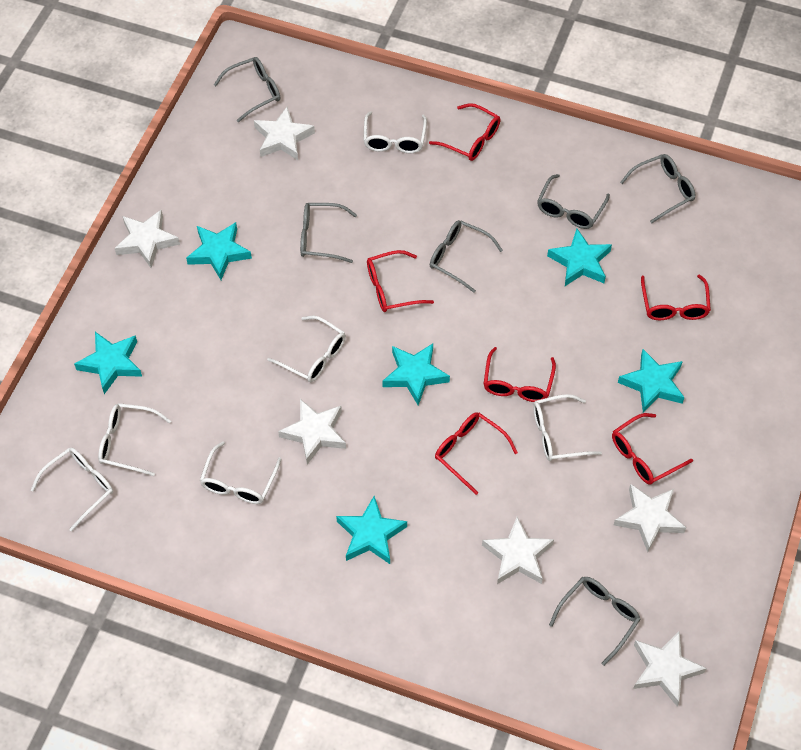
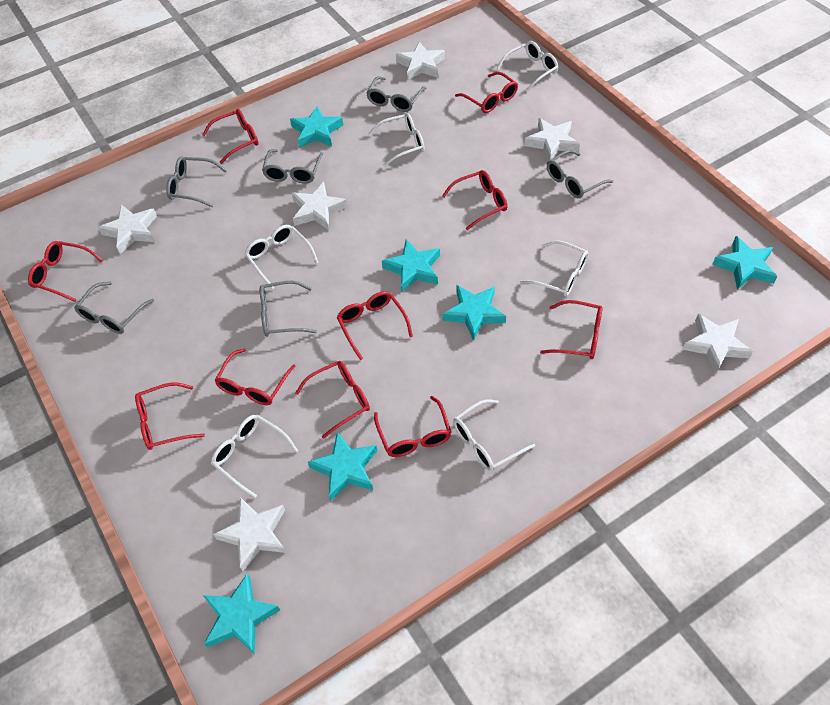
red glasses: [367,250,434,312] [429,103,501,161] [435,412,518,495] [484,347,556,402] [612,413,693,485] [641,275,711,320] = 6 -> [28,241,103,302] [135,383,205,450] [202,109,258,164] [215,348,295,405] [295,361,370,439] [337,291,413,360] [374,396,452,457] [442,170,508,230] [455,72,518,113] [540,300,603,359] = 10

